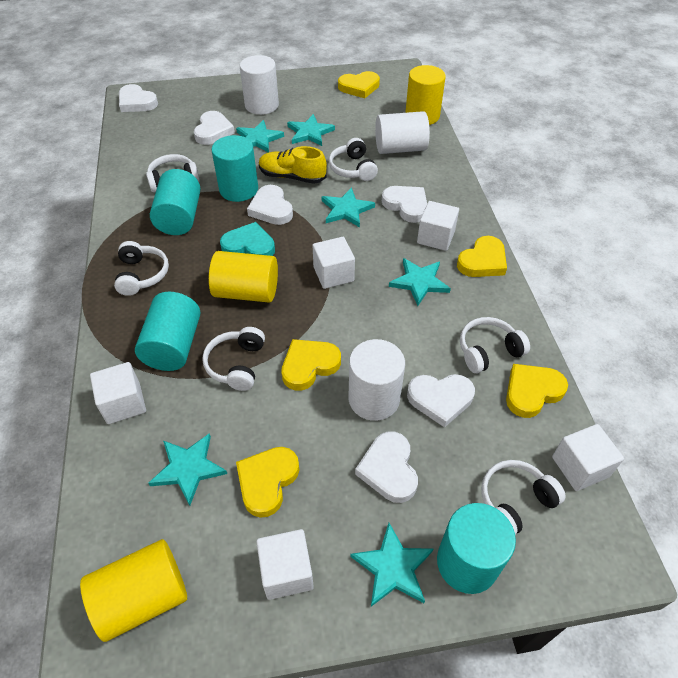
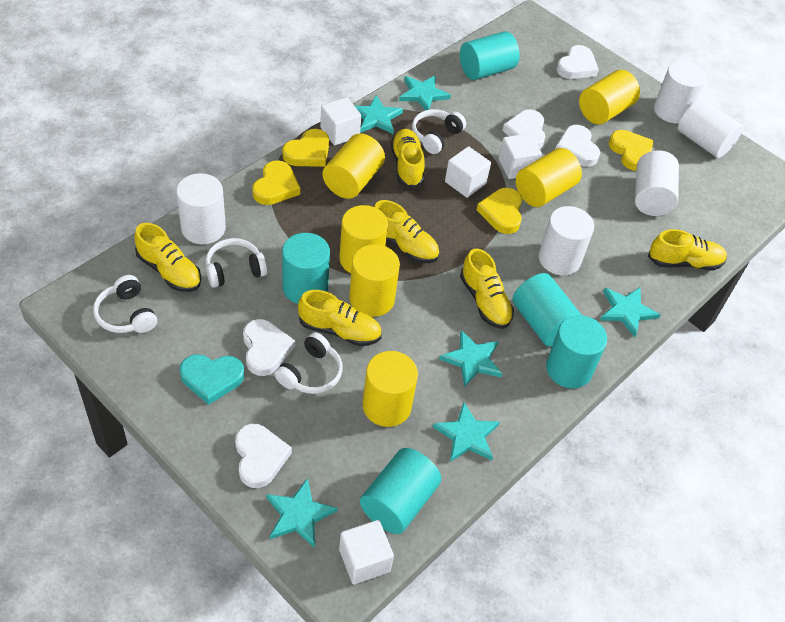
turquoise cylinder: [135,292,200,371] [150,169,200,235] [212,135,258,202] [437,503,516,594] = 4 -> [282,233,330,304] [360,448,441,534] [460,31,520,80] [512,273,581,347] [546,315,607,388] = 5
white cube: [90,362,146,424] [256,529,314,600] [312,237,355,289] [417,201,459,251] [552,424,624,491] = 5 -> [320,97,361,145] [339,520,394,585] [445,146,491,198] [499,133,542,179] = 4
white cylinder: [240,55,279,115] [348,339,405,421] [375,111,430,154] = 3 -> [176,173,226,244] [539,206,594,275] [635,150,679,216] [654,61,706,123] [678,98,743,158] = 5
white headphones: [114,241,169,296] [146,154,200,192] [202,327,265,391] [329,138,378,181] [460,317,530,373] [481,460,566,535] = 6 -> [93,275,157,333] [206,238,267,288] [274,332,343,394] [412,109,466,154] = 4
white heart: [119,84,158,112] [194,111,235,145] [247,185,293,225] [355,431,418,503] [382,186,427,223] [407,374,475,428] = 6 -> [235,424,292,488] [243,319,295,376] [502,109,545,149] [555,125,600,167] [556,45,599,79] = 5
yellow cylinder: [80,539,187,642] [209,251,278,303] [405,65,446,125] = 3 -> [323,133,385,199] [339,205,388,273] [349,244,400,317] [363,351,418,427] [516,148,582,207] [579,70,640,124] = 6
yellow heart: [236,447,299,518] [281,339,341,390] [338,71,380,98] [457,236,507,277] [506,364,568,418] = 5 -> [252,160,300,205] [283,129,329,167] [477,188,522,234] [609,130,654,171] = 4
yellow shoe: [259,146,327,184] = 1 -> [134,223,201,292] [298,290,382,346] [374,200,439,263] [391,129,425,188] [460,248,514,329] [648,229,727,271] = 6

